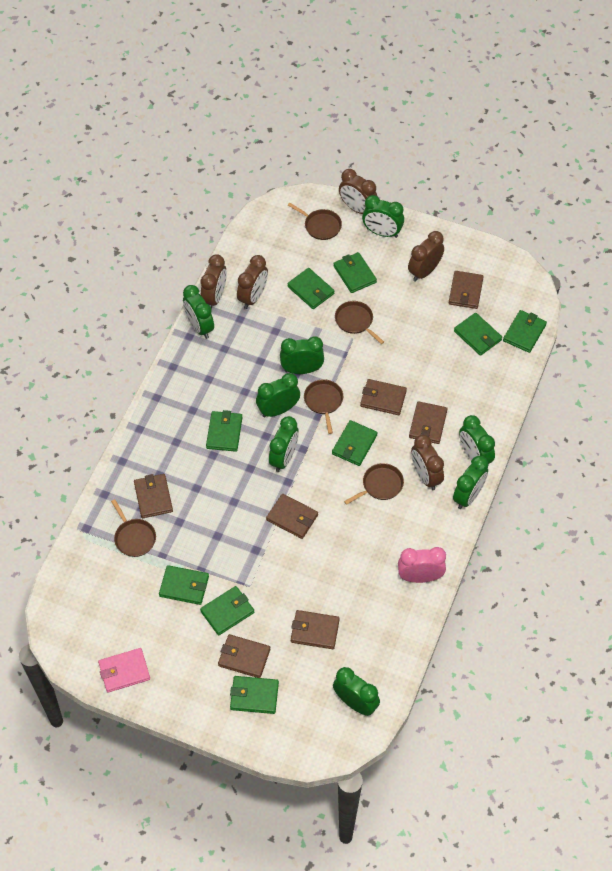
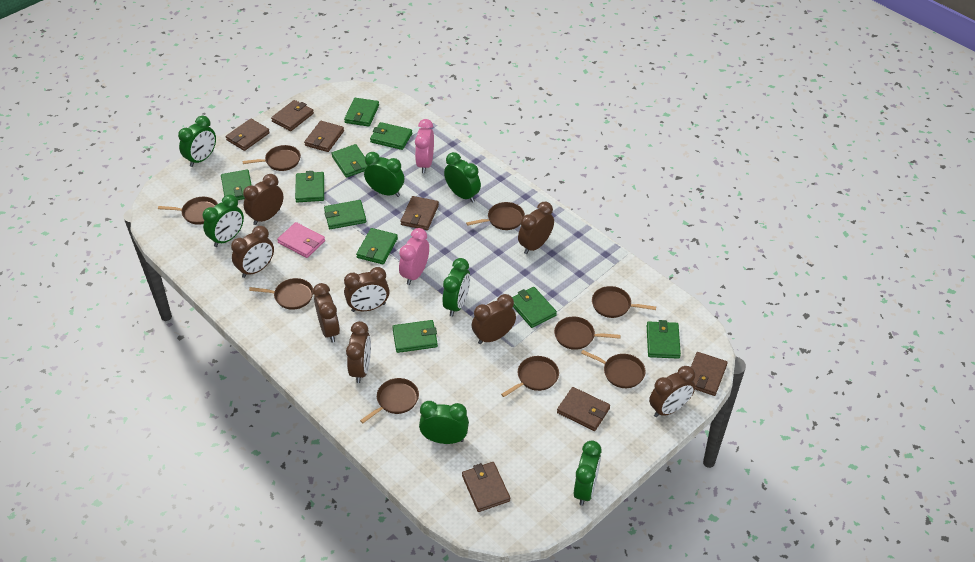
brown clock: [201,254,227,309] [237,255,268,309] [339,169,378,214] [408,231,444,282] [411,435,444,490] = 5 -> [231,226,274,278] [243,174,283,225] [313,283,340,342] [344,267,390,312] [346,321,371,383] [472,294,516,344] [518,202,554,254] [649,366,695,417] = 8
brown pan: [111,499,156,557] [288,203,342,240] [304,379,343,434] [335,301,384,344] [344,463,404,505] = 5 -> [158,197,218,225] [243,145,301,171] [249,278,313,310] [360,378,419,423] [466,202,525,230] [501,356,559,397] [554,316,621,350] [581,350,646,388] [592,286,656,318] = 9
green clock: [183,285,214,339] [256,373,300,417] [269,416,299,472] [280,336,324,374] [333,667,380,716] [362,195,404,238] [453,456,489,509] [459,415,495,464] = 8 -> [178,116,216,167] [203,194,244,247] [364,152,404,197] [419,401,469,444] [443,258,470,316] [444,152,481,203] [574,440,601,506] = 7
green wallet: [159,565,209,605] [200,586,254,635] [206,410,243,452] [230,676,279,714] [287,268,334,309] [332,420,378,466] [333,252,377,293] [454,313,502,356] [503,310,547,353] = 9 -> [221,169,252,200] [295,171,324,202] [324,200,366,229] [332,144,367,178] [344,98,379,127] [356,228,398,264] [370,122,412,150] [392,320,438,353] [512,287,557,328] [647,320,681,359] = 10
pink clock: [398,547,446,583] = 1 -> [399,228,429,285] [415,119,434,173] = 2

